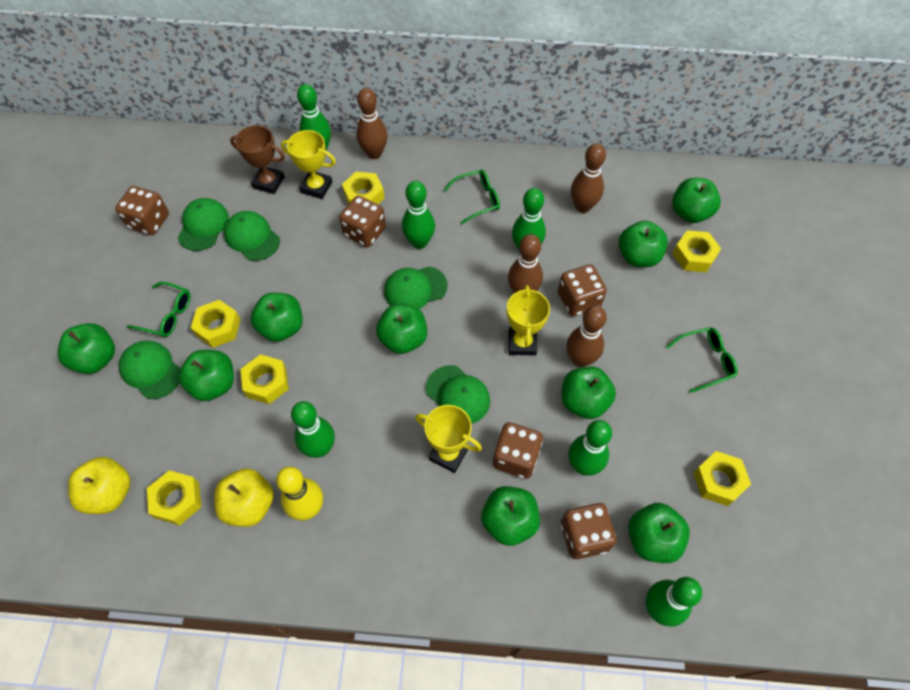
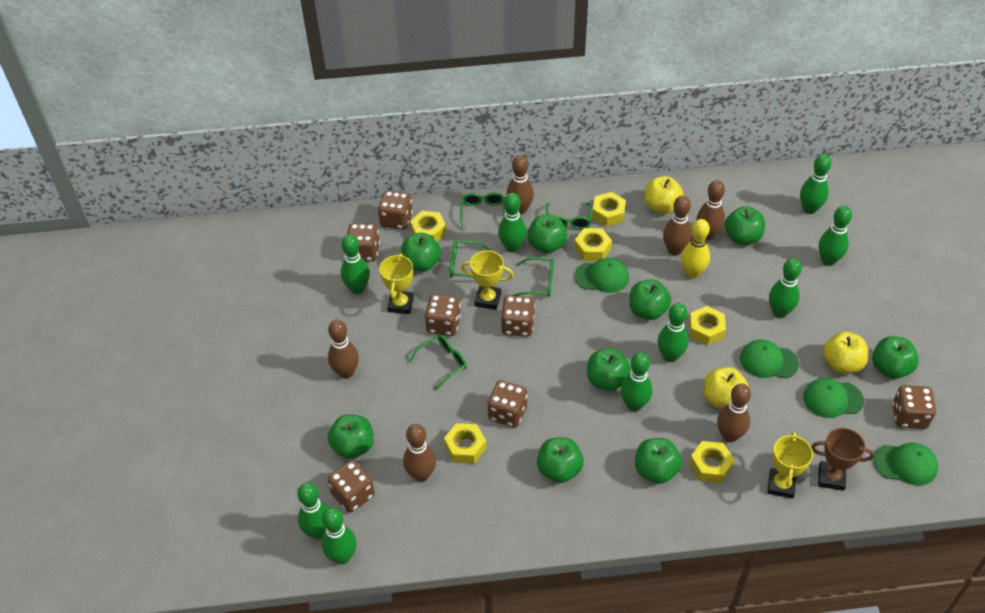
brown bowling pin: [356,88,388,159] [508,234,543,293] [567,305,607,367] [571,143,606,213] = 4 -> [328,320,359,379] [403,424,436,482] [506,155,534,215] [663,196,692,256] [697,180,725,240] [717,384,751,443] = 6
brown dice: [115,186,169,235] [339,196,386,247] [493,422,543,479] [558,264,607,317] [561,503,617,559] = 5 -> [328,460,375,513] [347,223,380,262] [378,190,413,230] [425,294,461,336] [488,380,527,428] [501,295,535,337] [892,385,936,429] = 7
green bowling pin: [291,401,335,458] [297,84,331,151] [402,181,435,249] [512,188,546,252] [568,420,612,476] [646,577,702,627] = 6 -> [297,483,329,540] [322,508,357,564] [341,235,370,294] [498,193,526,252] [621,352,652,412] [658,303,688,362] [769,258,802,318] [800,154,832,214] [819,206,852,266] = 9
green cap: [119,341,180,399] [178,198,229,251] [224,211,280,261] [384,266,448,309] [426,365,490,424] = 5 -> [575,258,629,293] [740,340,799,378] [803,378,864,418] [874,443,938,486] = 4
green glasses: [126,282,191,337] [444,170,500,225] [666,327,738,393] = 3 -> [409,335,467,391] [450,240,491,278] [460,193,506,230] [512,257,554,297] [546,203,592,229] = 5
yellow apple: [68,457,131,514] [214,468,274,527] = 2 -> [645,176,684,214] [704,367,749,409] [823,332,868,374] = 3

